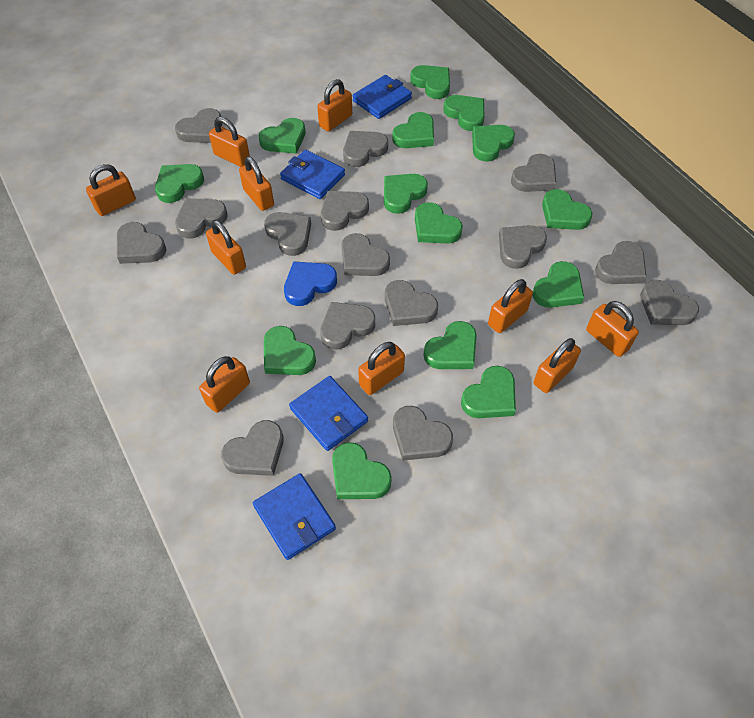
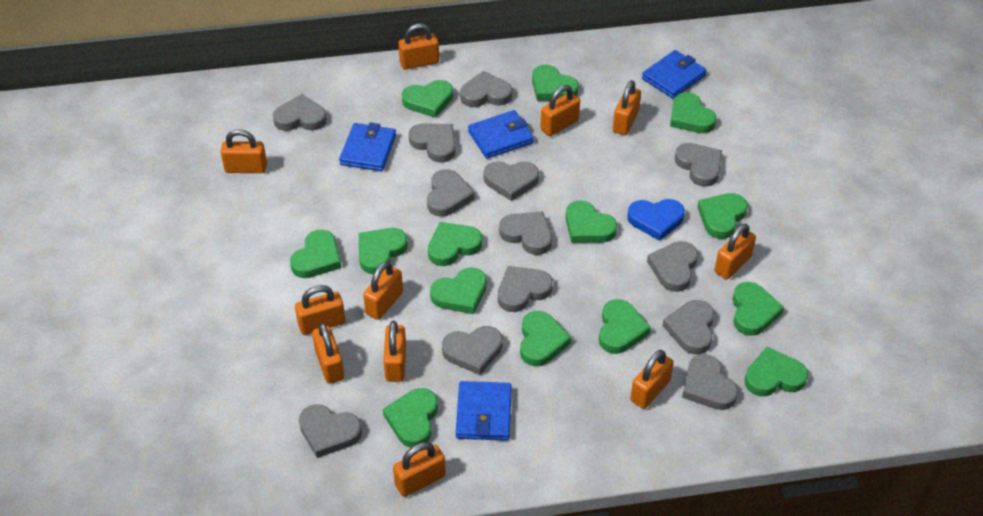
grey heart: [117,222,166,264] [175,108,222,143] [175,198,227,239] [221,420,283,476] [264,212,311,256] [320,302,375,350] [321,191,369,231] [341,233,390,276] [343,131,388,167] [385,280,438,326] [393,406,453,461] [499,225,547,269] [511,154,556,192] [595,241,647,284] [640,280,699,325] = 15 -> [273,94,327,131] [299,404,362,458] [408,123,456,163] [427,169,475,217] [442,326,503,375] [460,71,512,107] [484,161,539,201] [498,266,553,312] [499,211,552,255] [647,241,698,292] [662,300,714,354] [675,143,722,187] [682,354,738,410] = 13
orange padlock: [86,164,136,216] [199,356,250,413] [206,220,246,275] [209,117,250,167] [239,156,274,211] [317,79,352,132] [358,342,405,395] [488,279,533,333] [534,338,581,393] [586,301,639,357] = 10 -> [221,129,267,173] [295,285,345,335] [312,323,344,384] [363,261,403,320] [383,321,406,382] [393,442,446,497] [398,23,439,70] [540,85,580,136] [613,80,641,135] [630,350,674,409] [714,224,756,279] = 11

